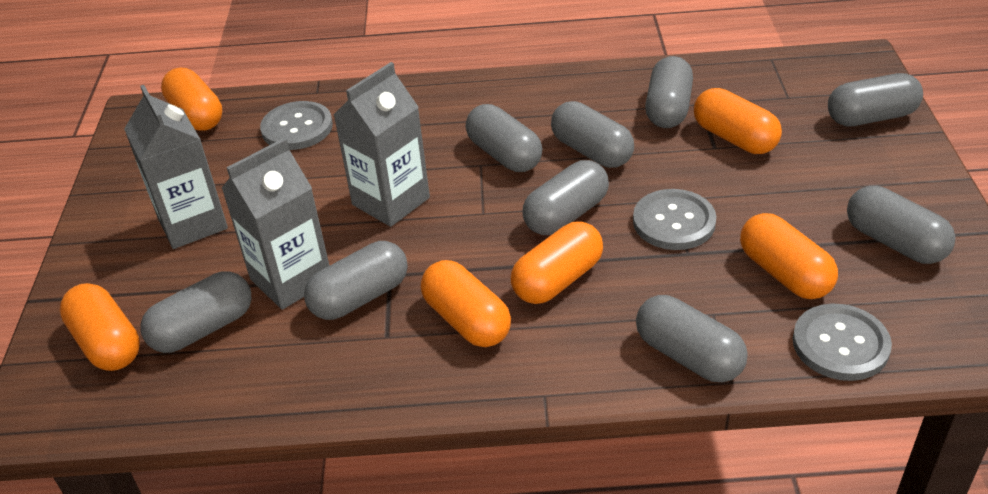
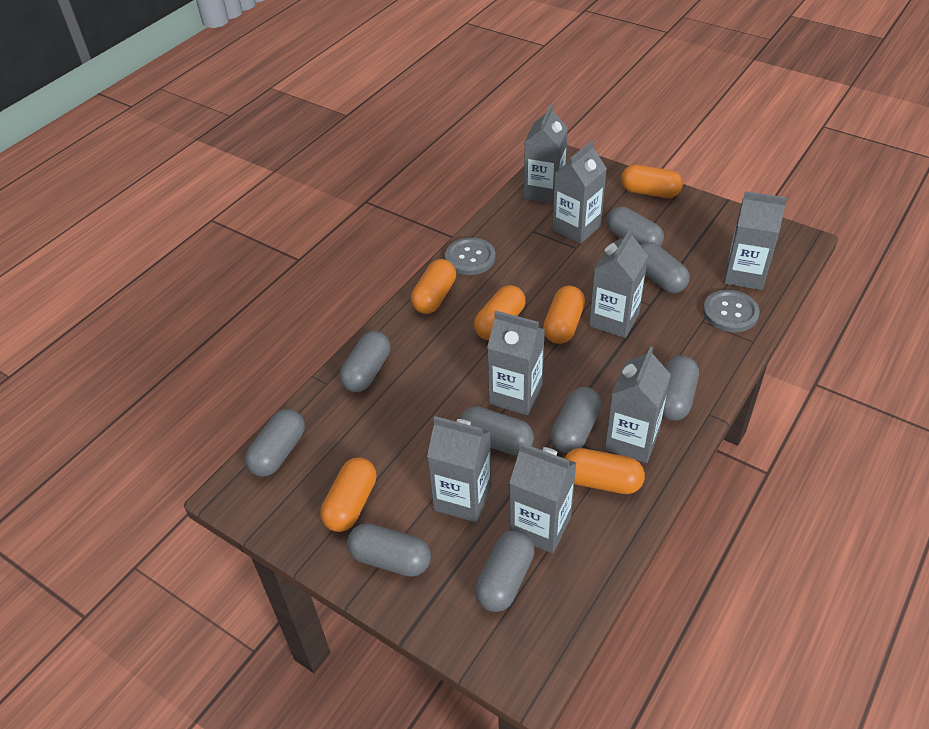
grey button: [260,101,333,150] [633,189,716,250] [793,304,892,381] = 3 -> [445,237,495,275] [703,290,760,332] = 2
grey carton: [124,85,228,249] [221,138,329,310] [333,62,430,227] = 3 -> [427,416,492,522] [487,310,545,415] [509,443,576,553] [524,104,568,204] [552,141,607,244] [589,228,648,338] [605,346,671,463] [724,191,787,290] = 8

